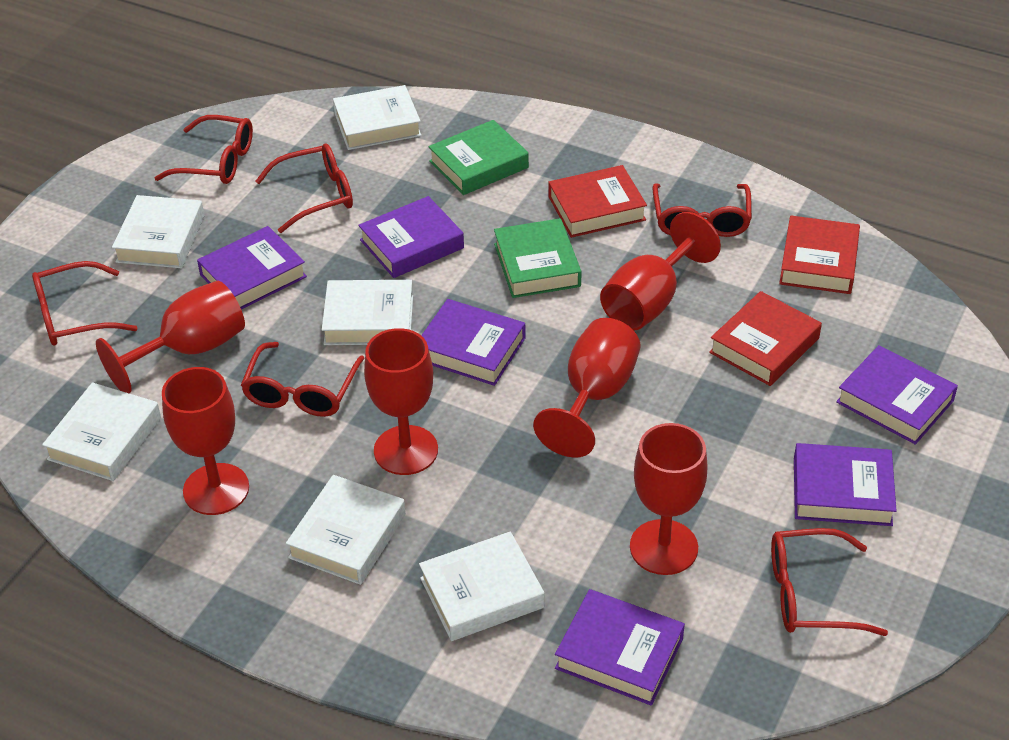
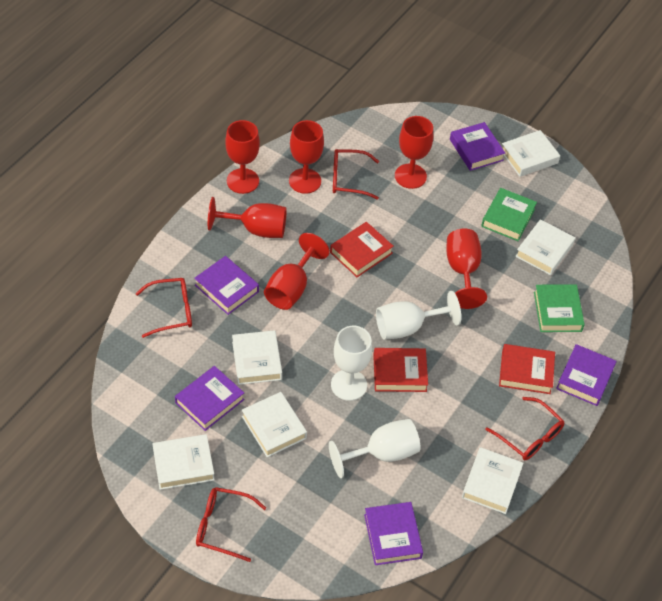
purple book: [197,226,307,309] [358,196,464,278] [421,299,526,386] [555,589,685,706] [794,443,897,526] [836,345,958,445] = 6 -> [175,366,245,431] [194,256,259,315] [364,502,423,565] [450,122,505,171] [556,344,616,406] = 5
red glasses: [32,261,138,346] [155,115,253,184] [241,342,365,417] [255,143,353,233] [653,183,752,237] [771,528,888,636] = 6 -> [136,278,192,338] [196,487,266,562] [333,149,379,199] [485,397,565,460] = 4
white goblet: none = 0 -> [329,419,420,478] [331,326,372,401] [376,291,461,340] = 3

